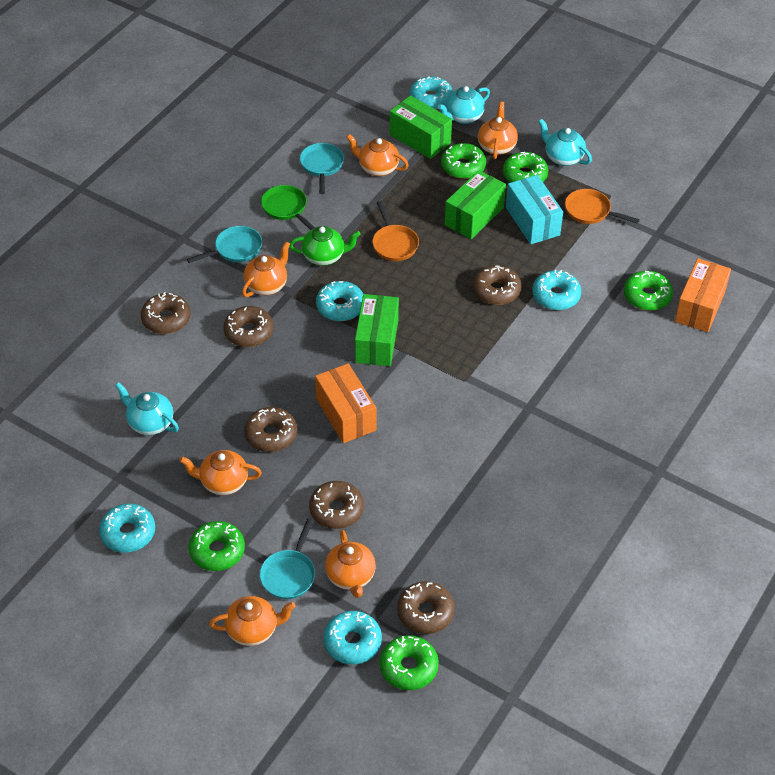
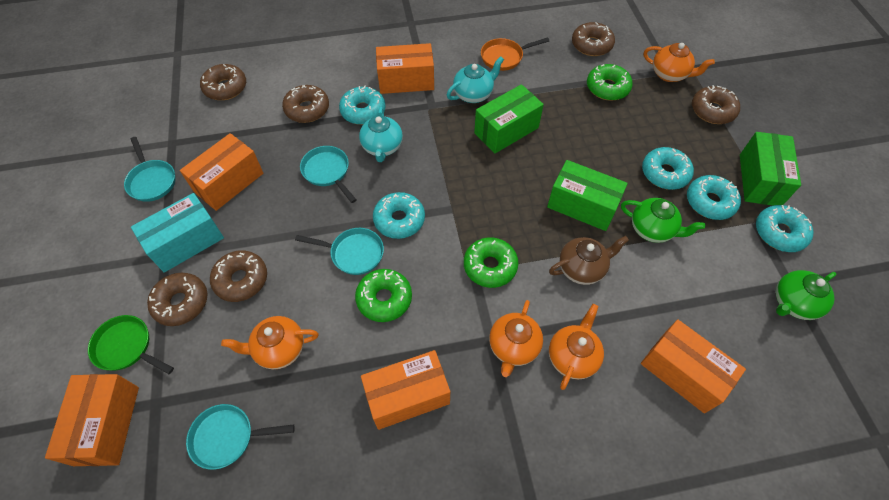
brown teapot: none = 0 -> [549,236,629,285] = 1
green donut: [189,521,245,571] [380,635,439,690] [441,143,486,179] [503,152,548,183] [624,271,673,310] = 5 -> [355,269,412,322] [464,237,518,288] [587,64,633,101] = 3
green teapot: [289,226,361,266] = 1 -> [621,198,705,243] [776,270,836,320] = 2
orange box: [315,363,376,443] [675,258,731,332] = 2 -> [45,374,139,466] [180,133,263,211] [361,350,450,430] [376,43,434,94] [641,319,746,413] = 5
orange pan: [372,201,419,261] [565,189,640,224] = 2 -> [481,37,549,71] = 1
orange teapot: [179,450,262,495] [209,596,296,646] [242,241,290,297] [325,530,376,598] [346,134,409,176] [478,102,518,159] = 6 -> [221,316,319,369] [489,300,543,377] [549,304,604,390] [644,43,715,82] = 4
turquoise pan: [187,226,262,263] [260,518,315,599] [300,143,344,194] = 3 -> [124,137,176,202] [186,404,295,470] [295,228,384,275] [300,146,356,203] = 4
turquoise teapot: [115,382,179,435] [437,86,490,124] [538,119,592,166] = 3 -> [359,107,403,162] [447,56,504,103] = 2

